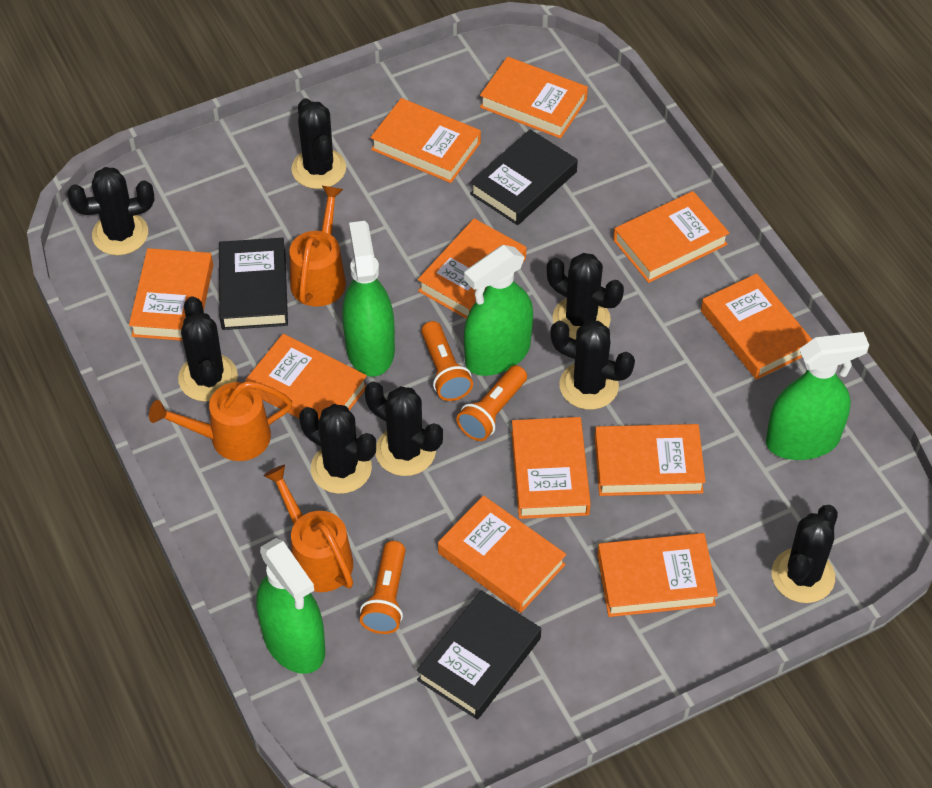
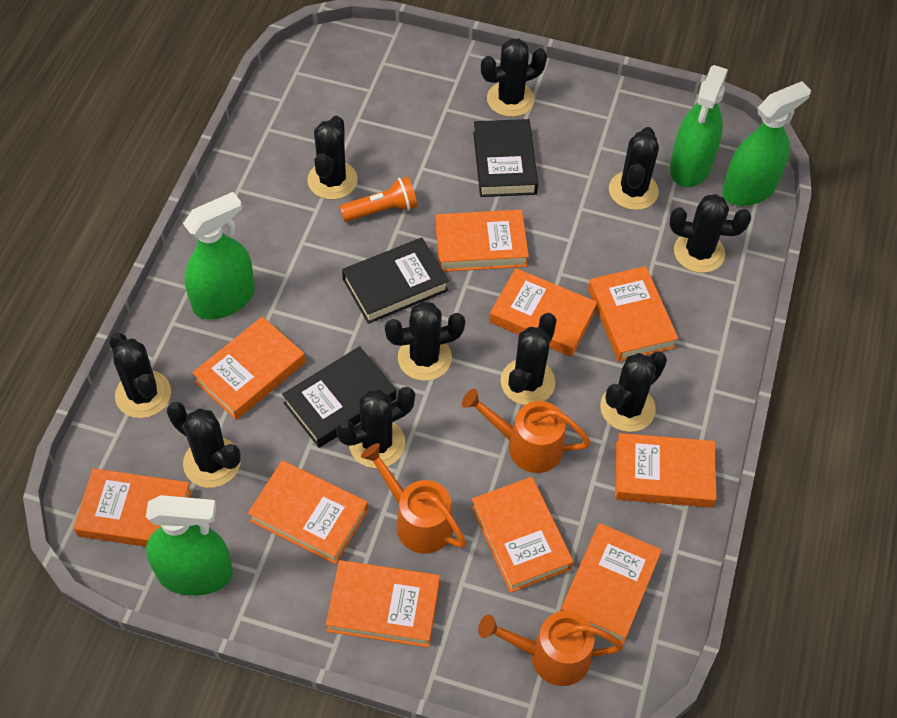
black cactus: [67,167,154,255] [178,296,238,402] [291,98,346,189] [299,404,376,494] [365,381,443,476] [547,253,624,340] [550,321,635,410] [772,505,838,603] = 8 -> [109,333,171,418] [167,402,241,488] [307,116,358,200] [336,387,415,468] [385,302,465,381] [481,38,547,117] [501,313,557,405] [600,351,667,432] [609,127,659,210] [669,194,751,273] = 10
orange book: [129,248,213,341] [245,334,367,419] [370,98,481,183] [418,218,526,319] [438,495,566,613] [480,57,588,139] [511,417,591,519] [595,424,706,496] [597,533,718,617] [613,191,729,283] [701,273,812,380] = 11 -> [74,468,192,547] [192,316,305,420] [248,460,368,564] [326,560,440,647] [435,210,529,272] [471,477,574,593] [489,268,597,357] [560,523,662,644] [588,266,678,362] [615,433,717,508] = 10
orange flashlight: [360,541,406,634] [421,321,473,401] [456,365,527,441] = 3 -> [339,177,417,222] = 1

